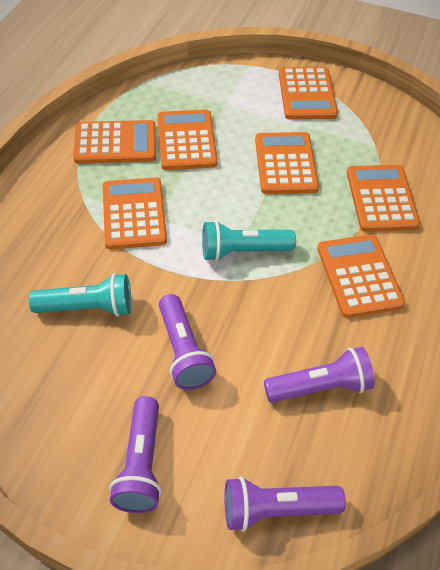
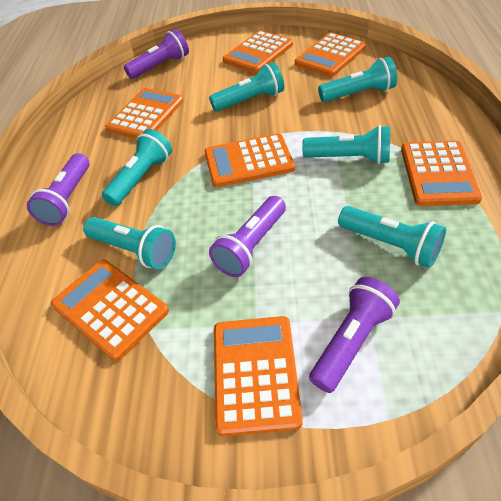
turquoise flashlight: [29,273,131,317] [202,220,296,261] = 2 -> [83,217,176,269] [102,129,172,206] [209,62,284,112] [302,125,390,164] [318,57,397,102] [338,206,446,268] = 6

